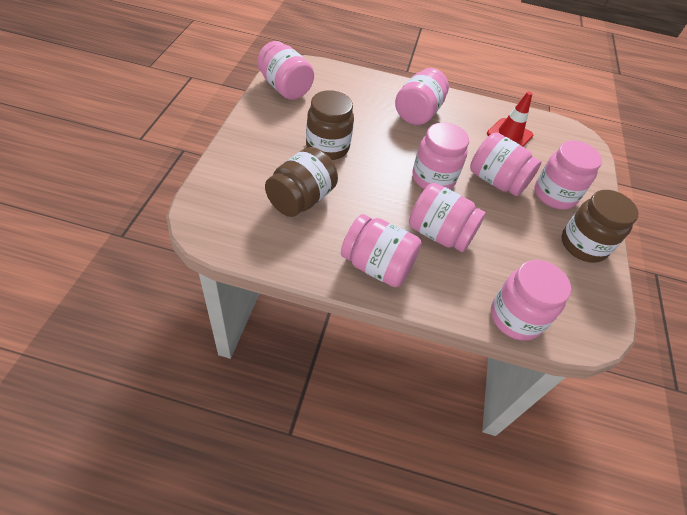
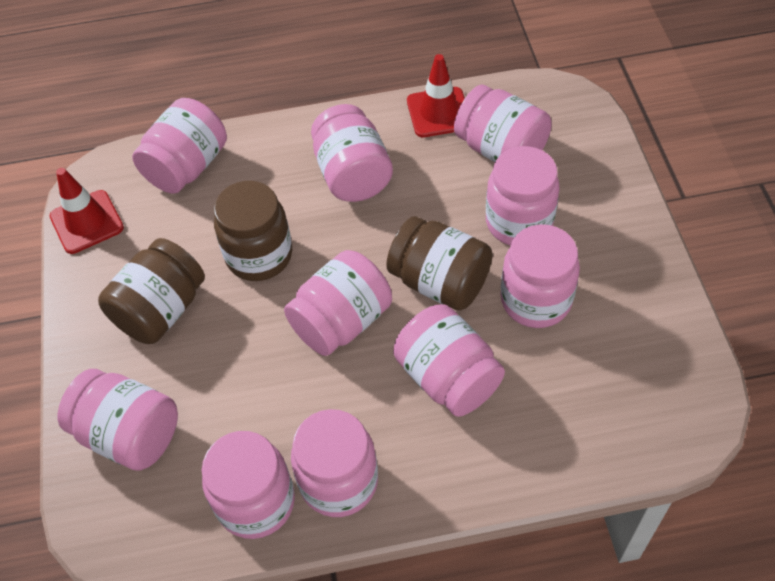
pink jar: [257,41,314,100] [341,214,422,287] [395,68,449,125] [409,183,486,252] [412,123,469,190] [470,133,541,196] [491,260,571,341] [534,140,602,209] = 8 -> [58,369,178,471] [132,98,227,194] [202,431,295,539] [284,250,392,356] [291,409,378,517] [311,104,393,202] [393,304,505,417] [454,85,552,162] [486,146,560,246] [501,224,580,328] = 10
red traffic cone: [487,91,533,147] = 1 -> [49,168,124,254] [407,54,465,137] = 2

